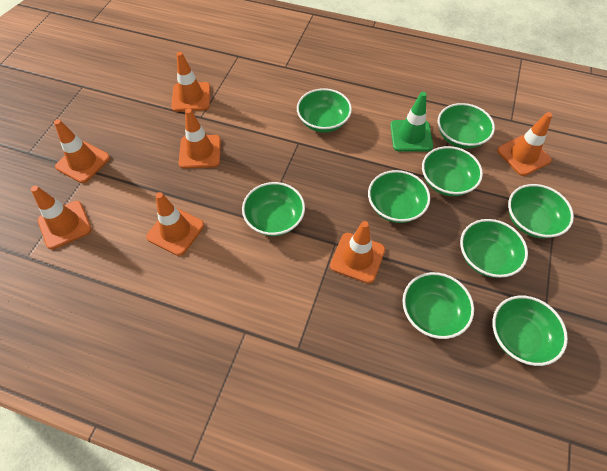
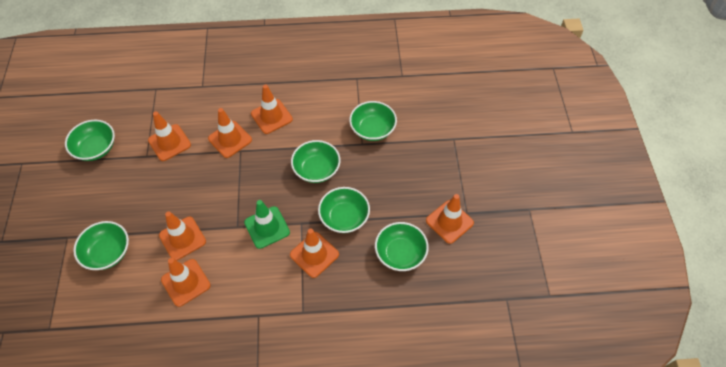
green bowl: [242,182,305,236] [297,88,352,132] [368,170,430,223] [402,272,474,339] [422,146,483,196] [438,103,495,149] [460,219,528,278] [492,296,568,366] [508,184,574,238] = 9 -> [65,120,115,161] [73,221,129,270] [291,140,340,183] [318,187,370,233] [349,101,397,141] [375,222,429,271] = 6

